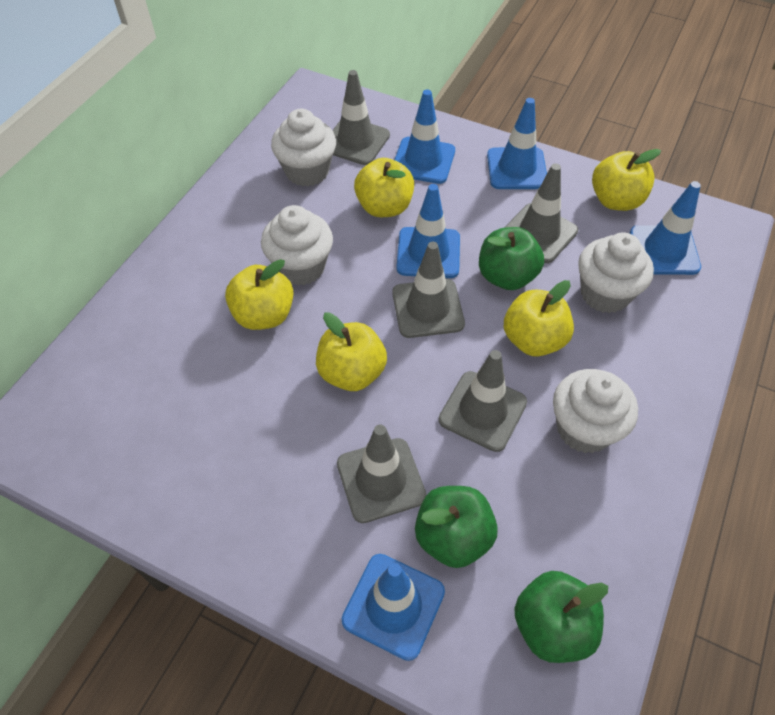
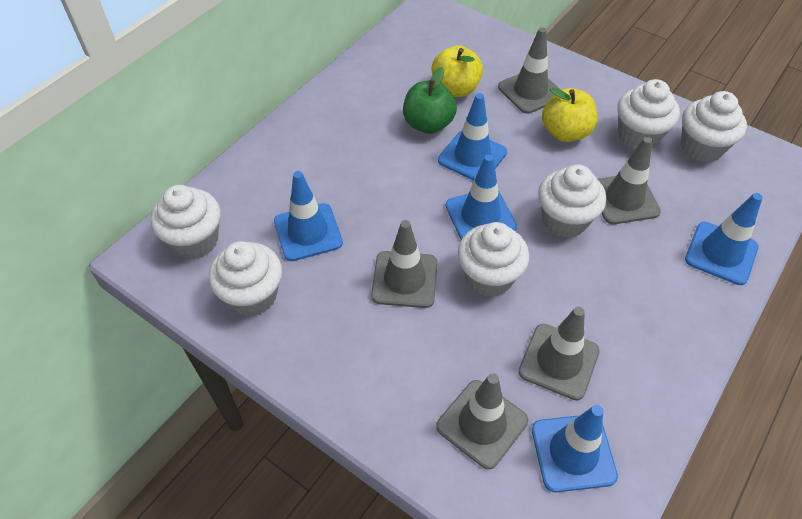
green apple: [415,486,498,568] [479,227,544,290] [514,571,608,663] = 3 -> [403,67,457,134] = 1
white cupcake: [261,205,333,285] [271,109,336,187] [553,369,638,453] [578,232,654,313] = 4 -> [151,185,221,259] [209,241,282,316] [457,222,529,297] [538,164,606,238] [617,79,680,149] [681,91,747,163] = 6
yellow apple: [225,259,293,330] [316,312,387,391] [354,158,414,217] [504,280,574,357] [592,149,661,211] = 5 -> [431,45,483,97] [542,88,597,142] = 2

